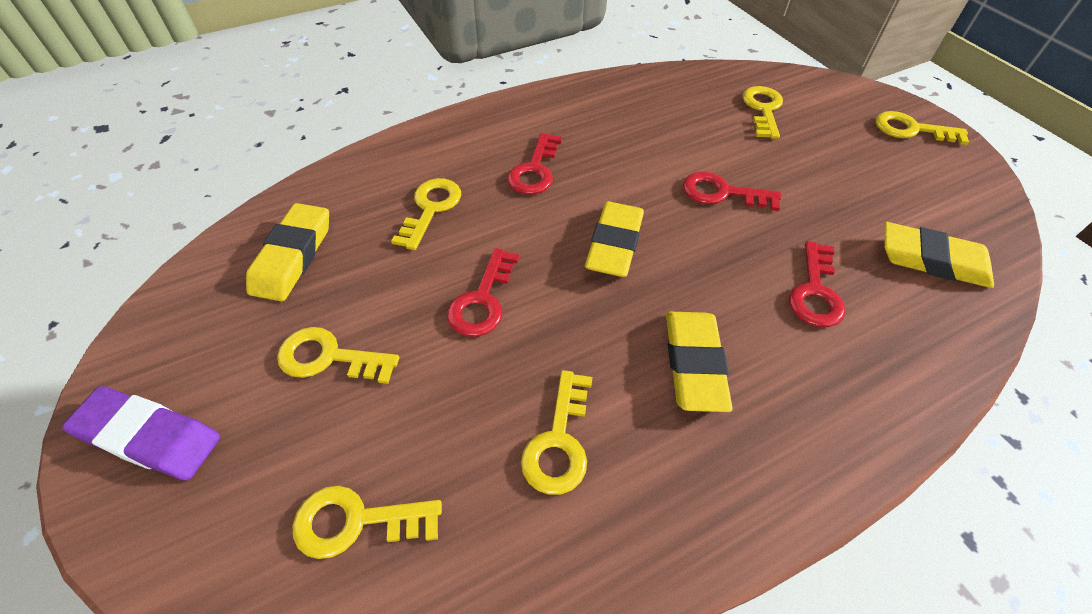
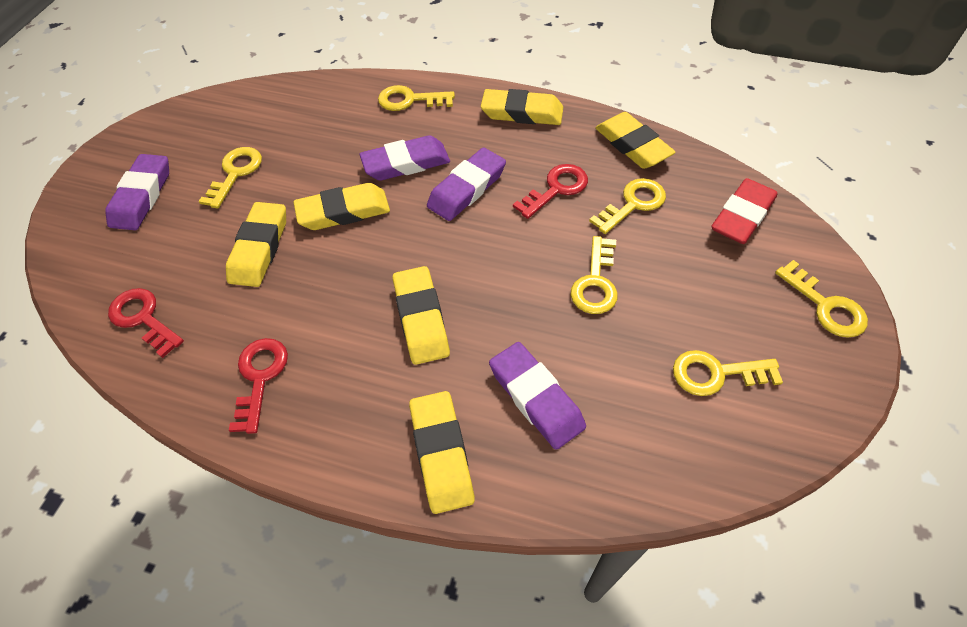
purple eraser: [62,386,220,481] = 1 -> [105,154,169,230] [359,135,450,181] [427,148,506,221] [489,342,586,450] = 4
red eraser: none = 0 -> [711,178,778,244] = 1
red key: [447,248,520,337] [507,133,562,195] [683,171,781,211] [789,241,845,327] = 4 -> [108,288,184,358] [229,338,288,434] [513,164,588,219] = 3
yellow eraser: [246,203,329,301] [585,201,644,277] [666,312,733,412] [884,222,994,288] = 4 -> [226,202,286,287] [293,183,390,230] [393,266,450,365] [409,391,475,514] [481,89,563,125] [595,112,676,169] = 6

